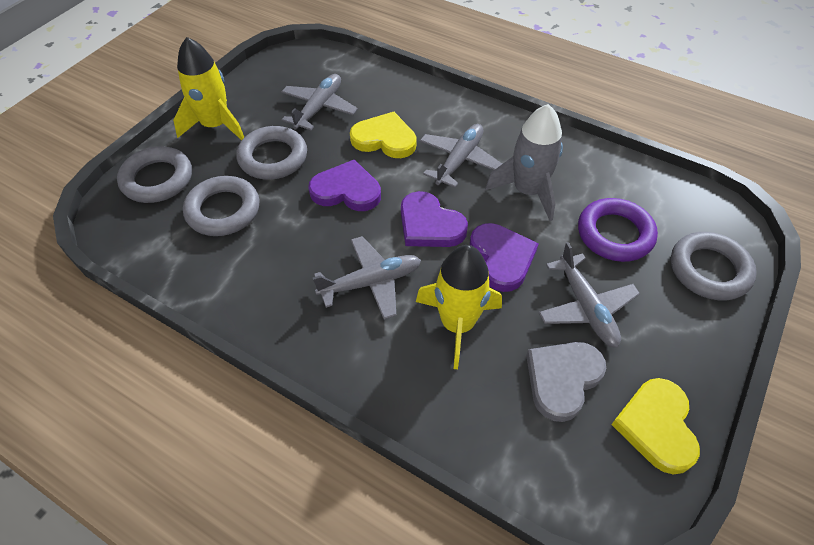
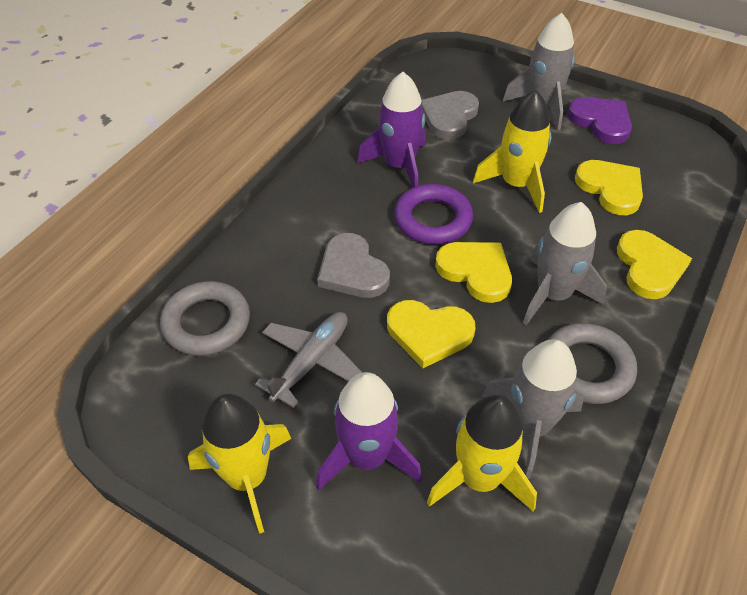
grey heart: [526,342,606,422] = 1 -> [317,233,390,298] [422,91,479,140] = 2
grey plane: [281,74,358,130] [313,236,421,320] [420,124,502,188] [539,242,640,348] = 4 -> [255,312,363,408] = 1
grey ring: [117,146,192,203] [183,176,260,236] [236,126,307,180] [671,232,757,301] = 4 -> [160,281,250,356] [548,323,637,404] = 2
grey rocket: [485,104,563,221] = 1 -> [482,339,584,479] [502,13,575,131] [523,202,607,325] = 3
purple heart: [308,159,381,211] [401,191,468,247] [470,223,539,292] = 3 -> [567,97,632,144] = 1
purple rocket: none = 0 -> [316,372,422,491] [357,72,426,188] = 2
yellow heart: [350,112,417,158] [611,378,700,475] = 2 -> [387,300,476,368] [435,242,512,303] [575,160,643,215] [617,230,692,299] = 4
yellow rocket: [173,37,244,140] [416,245,502,369] = 2 -> [188,394,291,534] [427,395,537,512] [473,90,551,213] = 3

